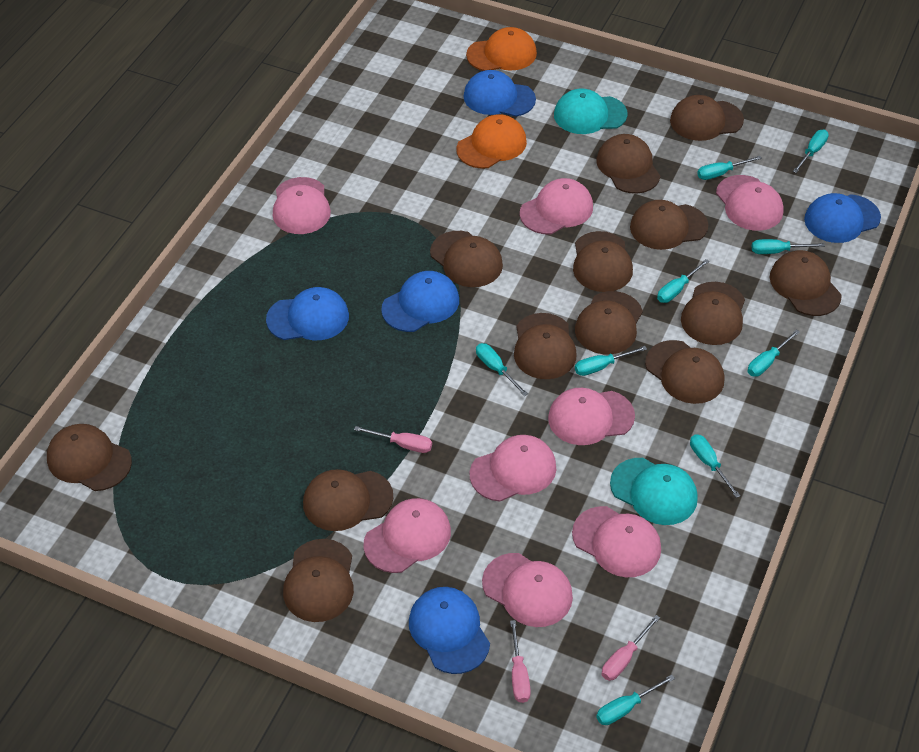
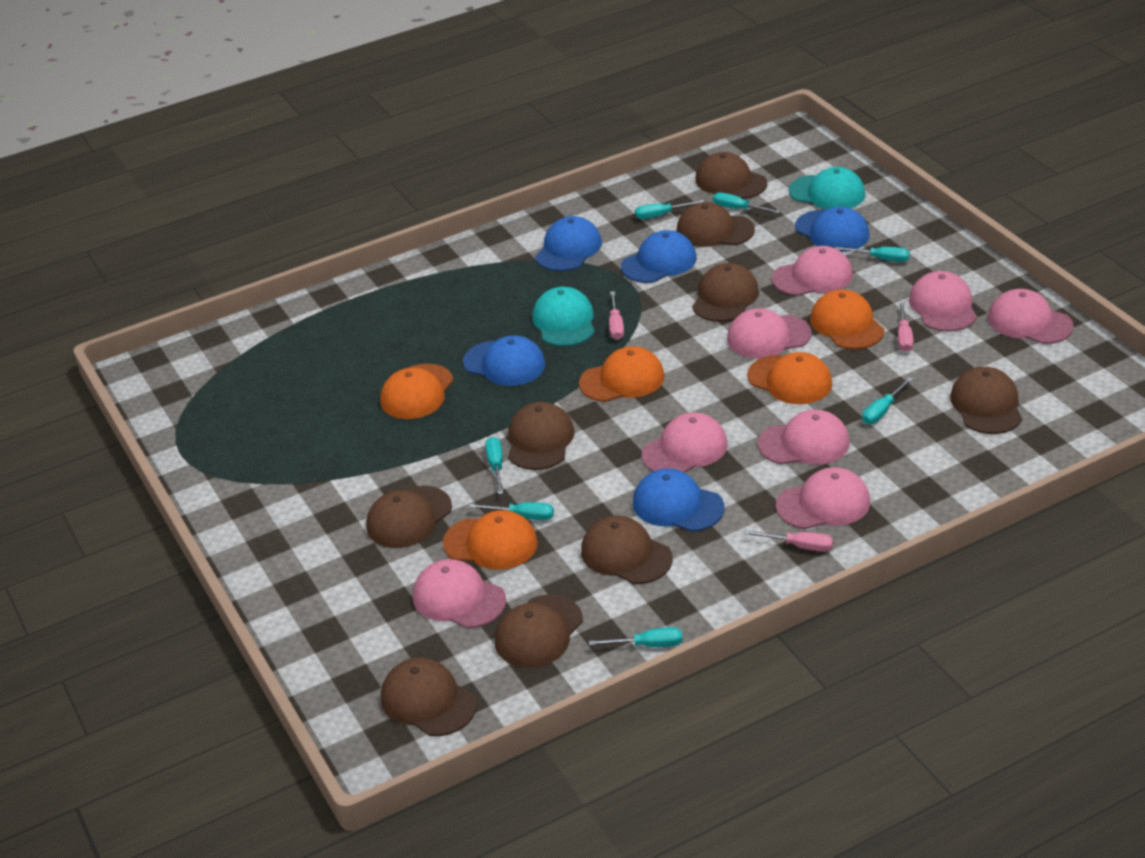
brown cap: [47,424,132,491] [283,539,354,622] [303,469,394,531] [430,231,503,287] [514,313,576,379] [573,231,633,292] [575,291,643,354] [596,134,660,194] [630,200,708,250] [645,340,724,404] [670,95,744,141] [681,282,745,345] [770,250,842,316] = 13 -> [366,486,452,548] [381,658,477,736] [495,594,583,668] [508,402,574,470] [581,515,673,584] [677,202,755,247] [692,263,759,322] [695,152,767,199] [950,367,1022,434] = 9
orange cap: [457,114,527,169] [466,27,537,71] = 2 -> [380,364,454,419] [443,510,538,570] [579,346,665,402] [747,352,832,404] [810,289,884,349] = 5
turquoise screwdriver: [476,343,528,396] [575,346,647,376] [596,674,675,725] [657,259,709,303] [690,434,740,498] [697,156,762,180] [748,329,800,377] [752,239,825,254] [793,130,829,173] = 9 -> [469,502,554,520] [485,437,503,494] [589,627,682,647] [635,200,704,219] [713,192,780,213] [835,247,909,262] [862,377,913,424] = 7

